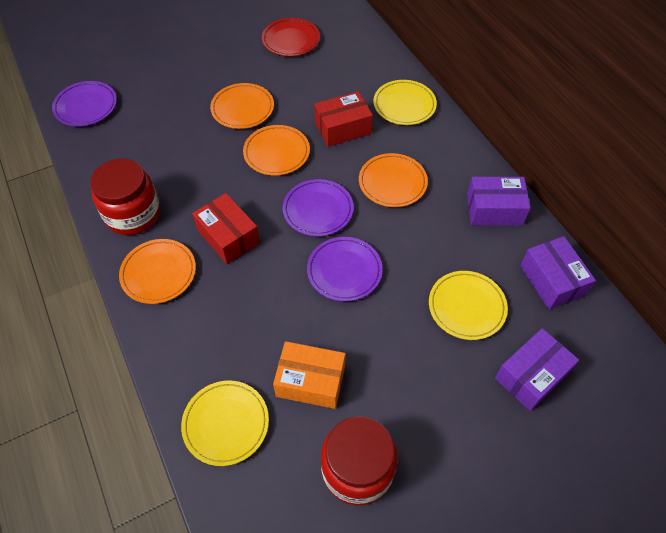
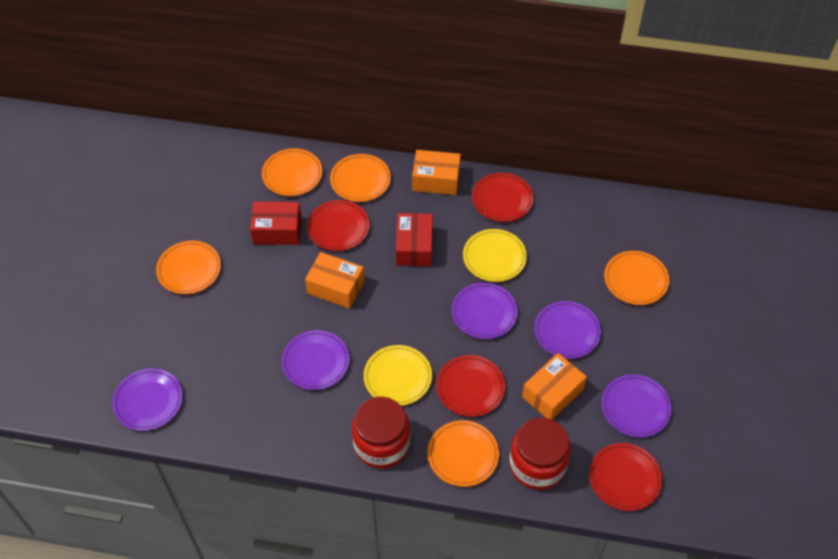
orange box: [273,341,345,409] = 1 -> [305,252,365,309] [412,150,461,195] [522,353,587,419] = 3
orange plate: [119,239,196,304] [210,83,274,129] [243,125,310,176] [359,153,428,207] = 4 -> [156,241,221,294] [262,148,322,196] [330,154,391,202] [428,420,499,487] [604,251,670,305] = 5
purple box: [467,177,531,226] [495,328,579,411] [520,236,596,310] = 3 -> none = 0
purple plate: [52,81,117,127] [283,179,354,236] [307,237,383,302] = 3 -> [112,368,183,431] [281,330,350,390] [452,283,518,339] [534,301,601,359] [601,374,672,437] = 5
red plate: [262,18,320,56] = 1 -> [307,200,370,251] [436,355,505,417] [472,173,534,222] [589,443,662,511] = 4
yellow plate: [181,380,269,466] [373,80,437,125] [429,271,508,340] = 3 -> [364,345,432,406] [463,229,527,282] = 2

